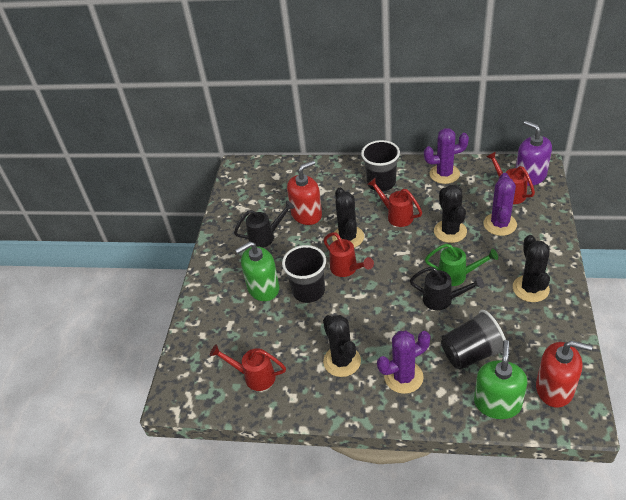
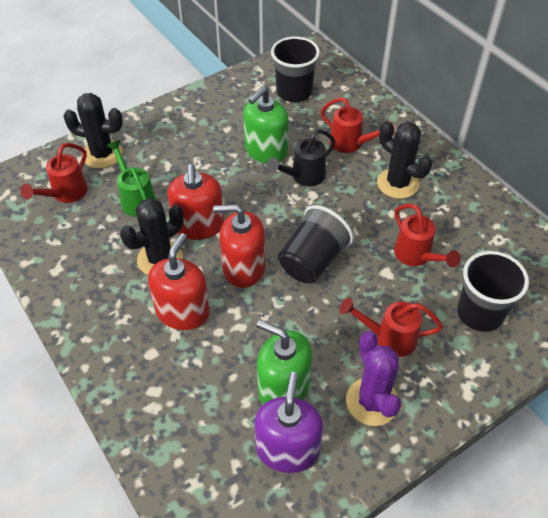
black cactus: [323,315,361,377] [332,188,364,248] [434,185,467,243] [513,235,550,302] = 4 -> [63,93,123,169] [120,198,184,275] [377,121,432,199] = 3
black watering can: [234,201,295,248] [410,267,484,310] = 2 -> [267,129,336,187] = 1
purple cactus: [377,331,430,394] [424,128,469,184] [483,173,517,236] = 3 -> [346,331,401,426] = 1
red soap dispenser: [287,160,322,225] [536,340,593,408] = 2 -> [148,233,210,330] [167,164,224,240] [213,204,265,288] = 3

